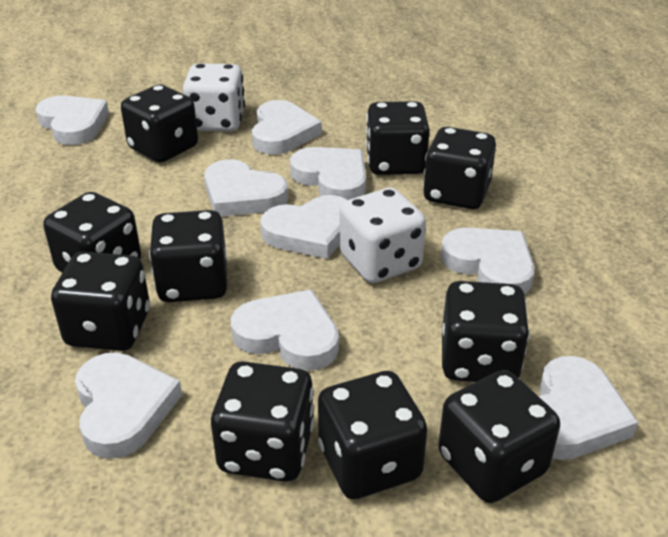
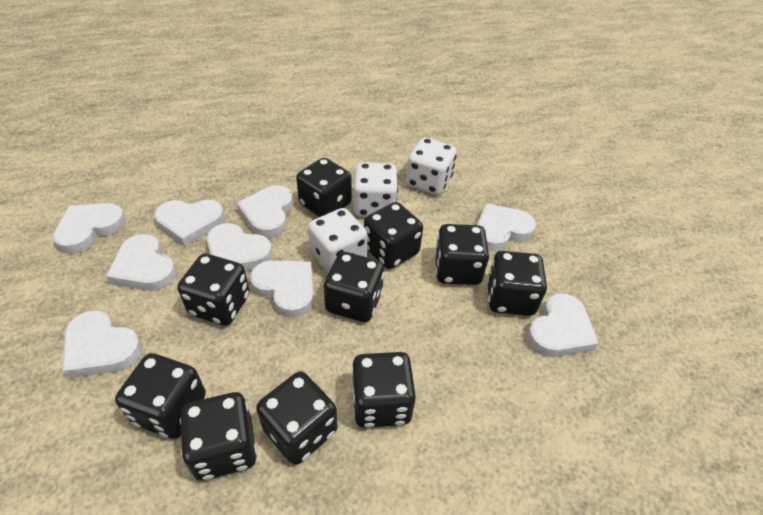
white dice: [183,63,245,131] [339,188,426,283] = 2 -> [308,208,368,273] [354,162,398,217] [406,138,457,195] = 3

